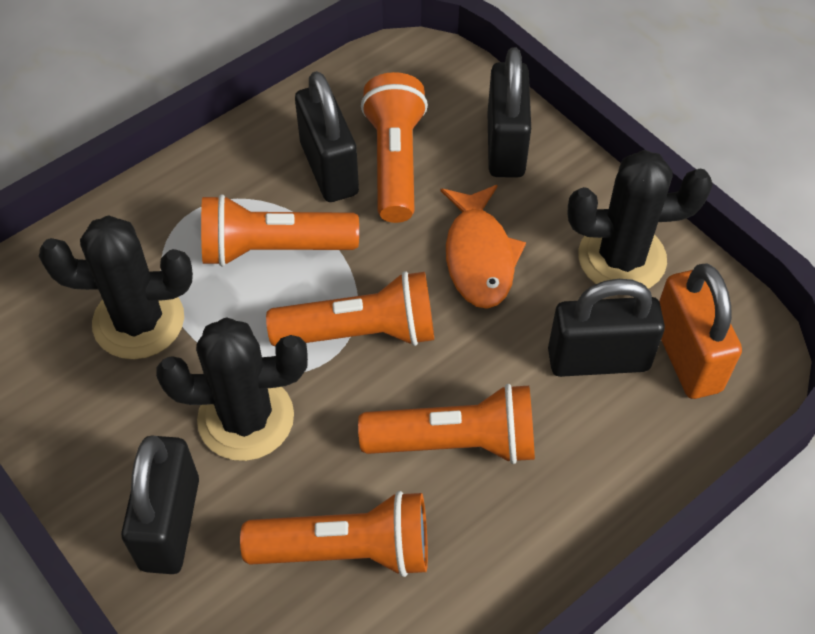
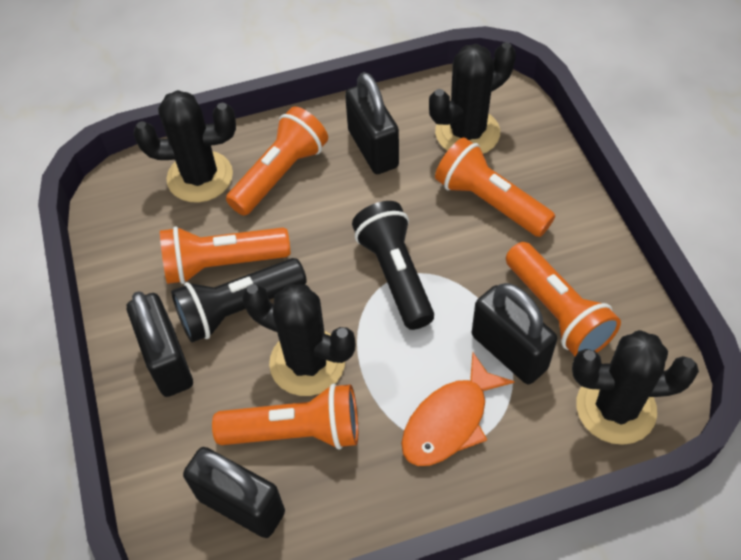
black cactus: [39,215,193,360] [156,317,308,461] [568,150,713,289] = 3 -> [133,90,236,202] [242,284,356,396] [429,42,516,154] [572,330,699,445] = 4
black flashlight: none = 0 -> [171,258,307,342] [352,201,434,330] = 2
orange padlock: [659,263,742,399] = 1 -> none = 0

